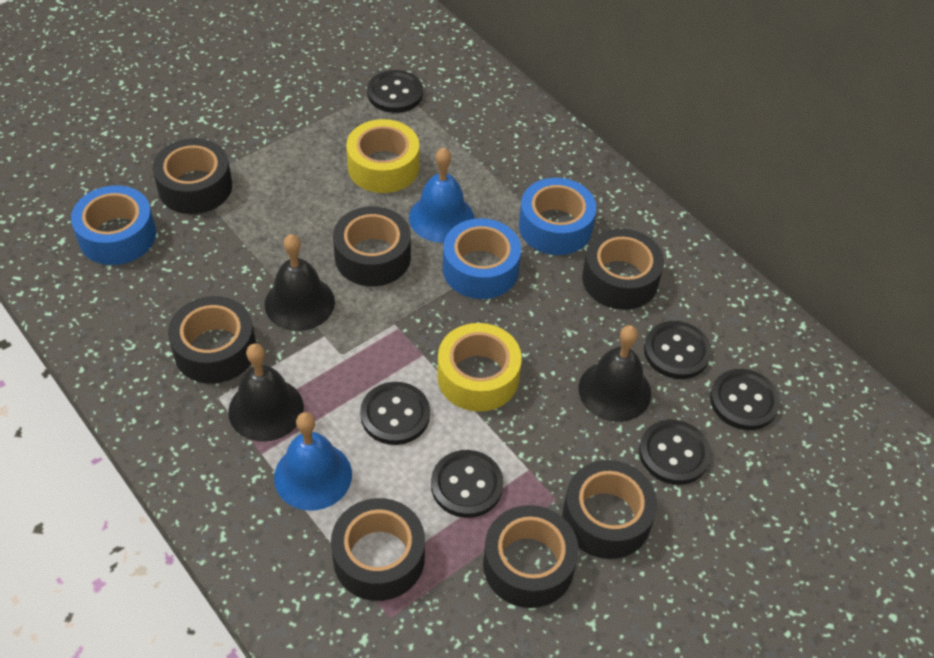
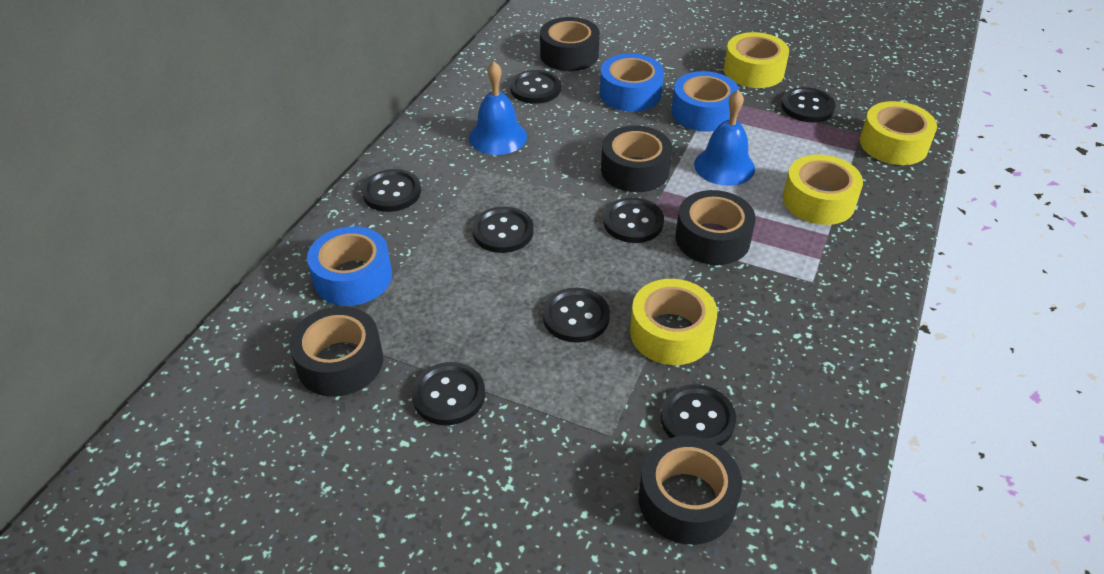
black bell: [228,343,304,442] [265,234,335,331] [578,325,651,422] = 3 -> none = 0
black button: [360,382,430,445] [367,70,423,113] [431,450,504,518] [639,419,711,485] [644,321,711,379] [710,369,780,430] = 6 -> [362,169,421,212] [412,362,485,425] [472,207,534,253] [510,70,561,104] [543,288,610,343] [603,197,664,243] [661,384,736,446] [781,87,836,123] = 8
black tape: [153,138,232,214] [168,296,256,384] [331,498,425,601] [333,206,411,286] [483,505,579,608] [562,460,657,559] [582,229,664,310] = 7 -> [289,306,383,397] [540,17,600,71] [601,125,672,192] [639,436,742,545] [675,190,756,265] = 5
yellow tape: [346,119,419,193] [437,323,522,412] = 2 -> [630,279,717,365] [724,32,789,88] [783,154,863,225] [860,101,937,165] = 4

